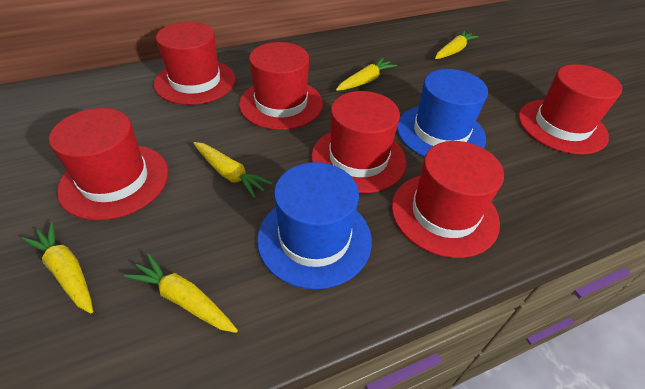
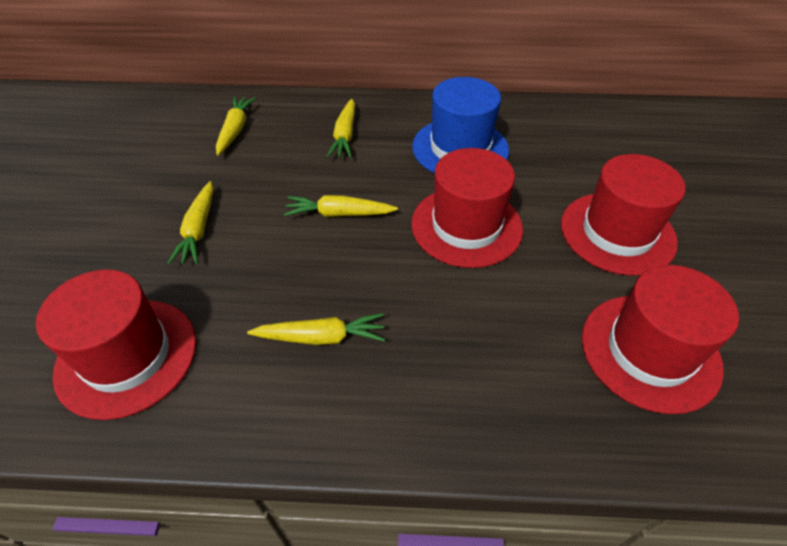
blue hat: [257,162,372,289] [397,69,488,157] = 2 -> [412,77,509,173] = 1
red hat: [49,108,168,221] [154,22,236,105] [239,42,323,130] [311,91,406,193] [392,141,504,258] [518,64,622,155] = 6 -> [36,269,196,420] [411,148,523,268] [561,154,686,276] [582,265,739,414] = 4

